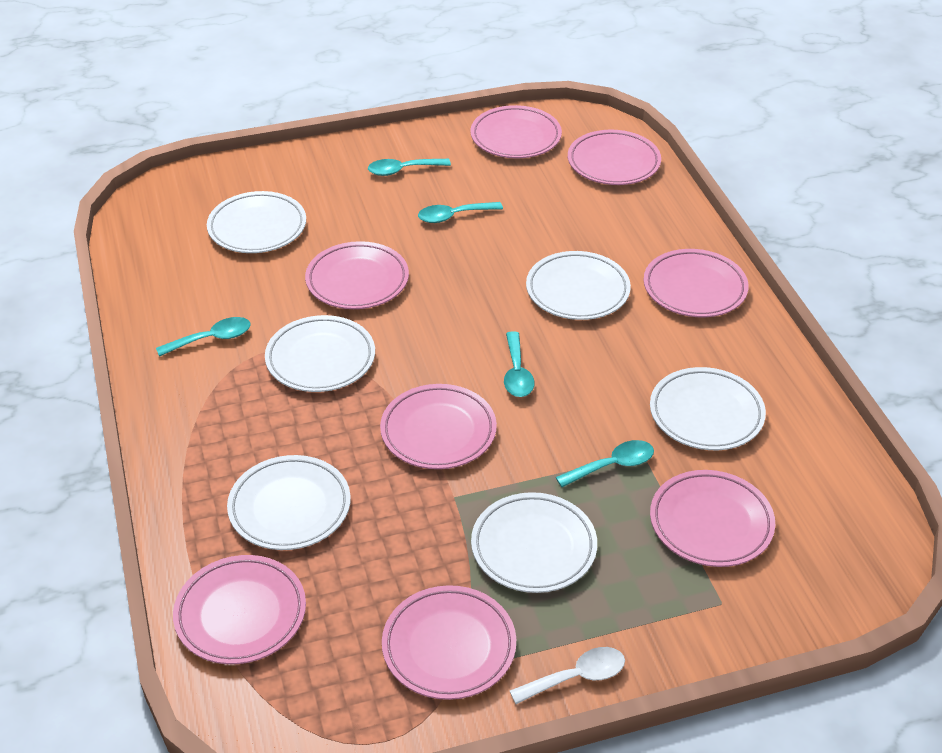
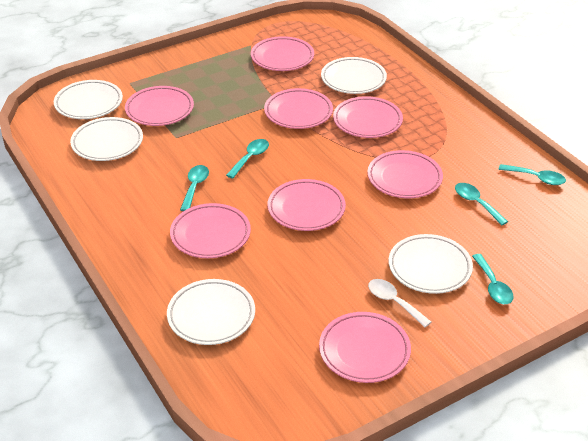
white plate: [207,191,306,253] [227,455,351,550] [265,315,375,392] [471,492,597,593] [526,251,631,320] [650,367,766,450] = 6 -> [54,80,123,119] [70,117,143,161] [167,279,255,345] [321,57,387,94] [389,234,473,294] = 5

